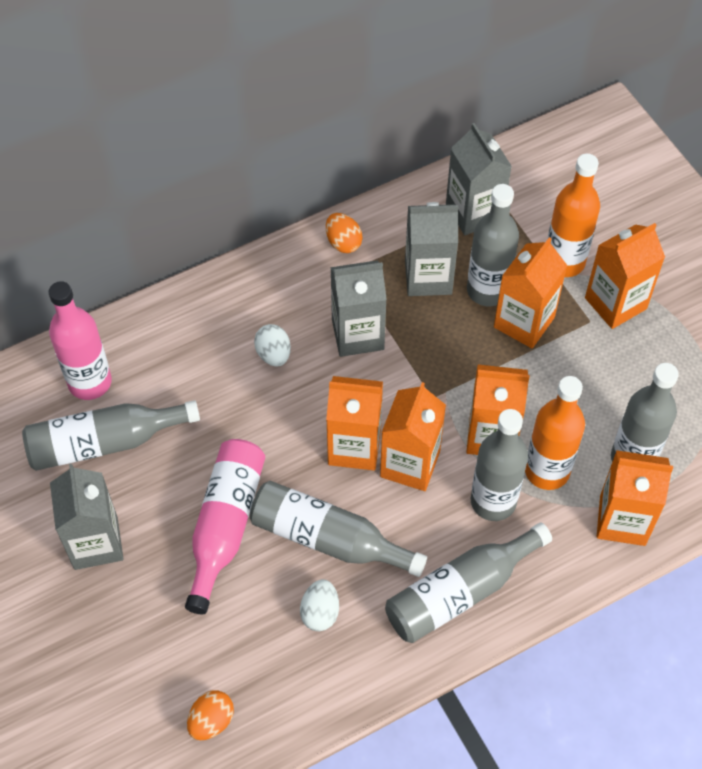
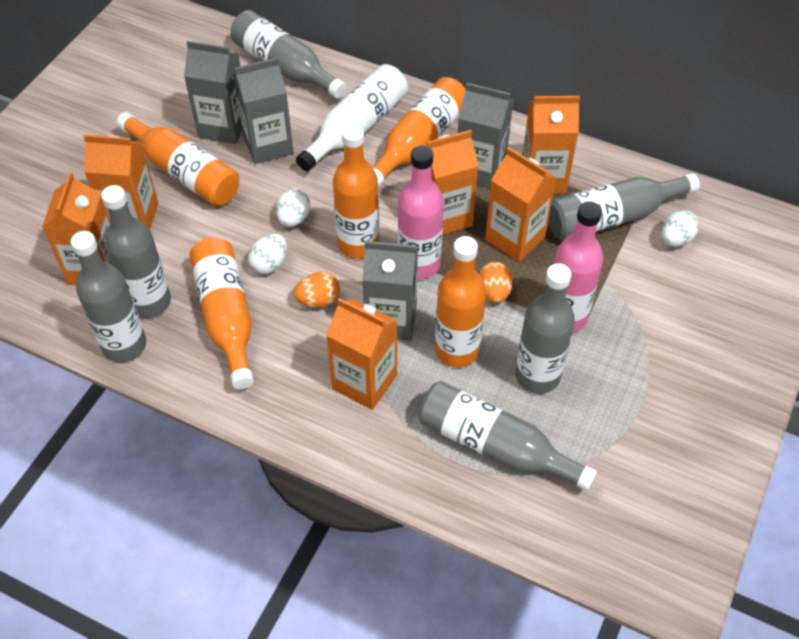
orange bottle: [525,376,585,490] [547,154,600,277] = 2 -> [117,112,239,206] [190,238,254,389] [333,125,379,259] [373,77,466,187] [435,236,486,368] = 5
white bottle: none = 0 -> [296,64,408,171] = 1
white egg: [254,324,291,367] [300,579,339,631] = 2 -> [248,234,287,274] [276,188,310,227] [661,210,699,247] = 3

